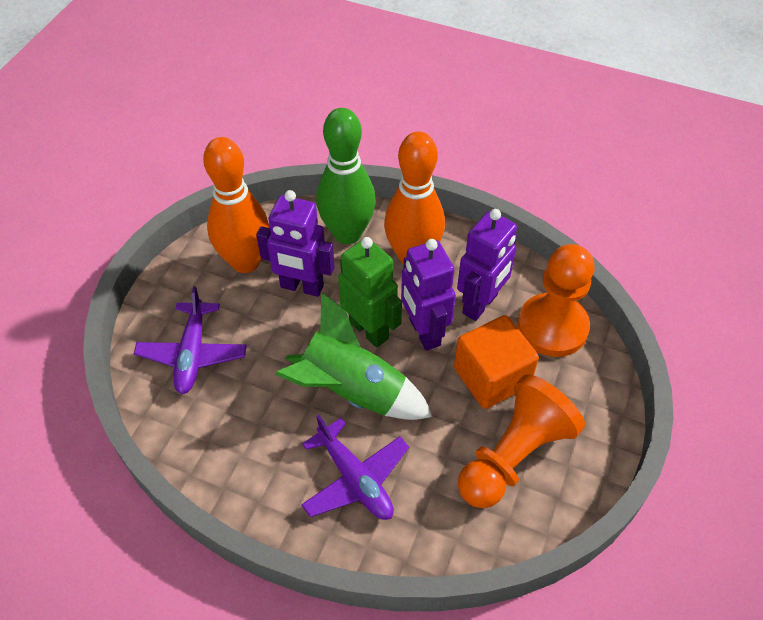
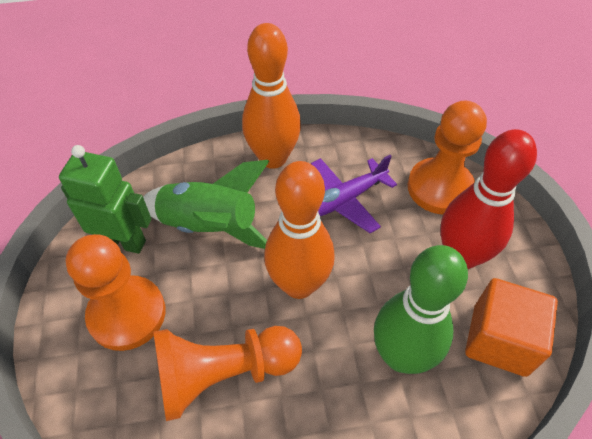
orange pawn: [458,374,585,508] [518,244,595,357] = 2 -> [66,234,166,351] [153,326,302,421] [408,101,487,214] = 3
purple plane: [134,286,247,394] [301,415,409,520] = 2 -> [311,155,397,233] = 1
purple robot: [256,190,335,297] [401,239,456,351] [457,209,517,321] = 3 -> none = 0
red bowling pin: none = 0 -> [440,129,537,269] = 1

